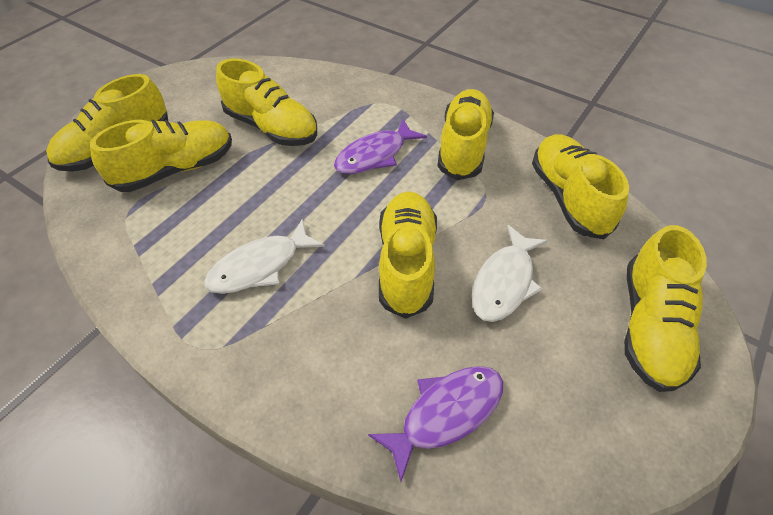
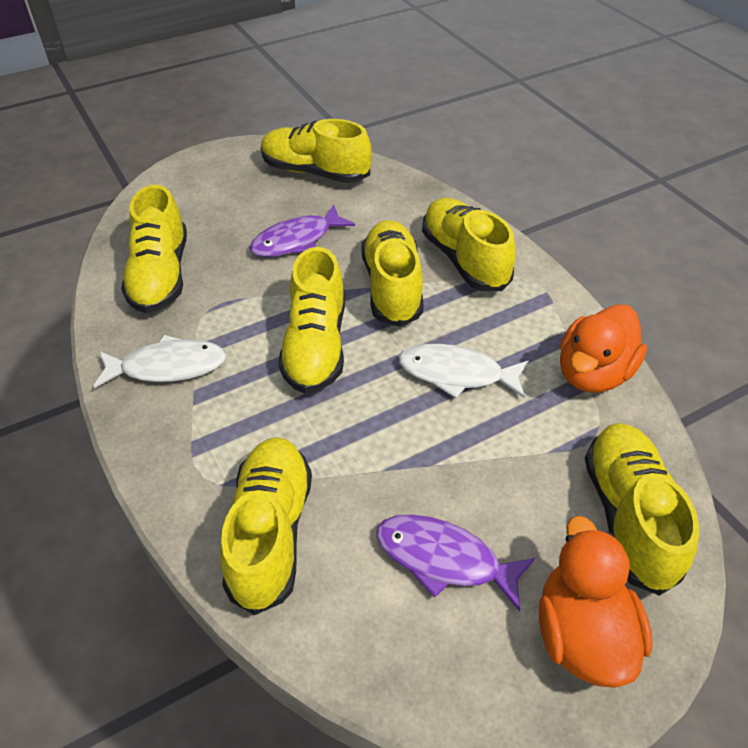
orange duck: none = 0 -> [539,516,653,688] [560,304,647,393] = 2

